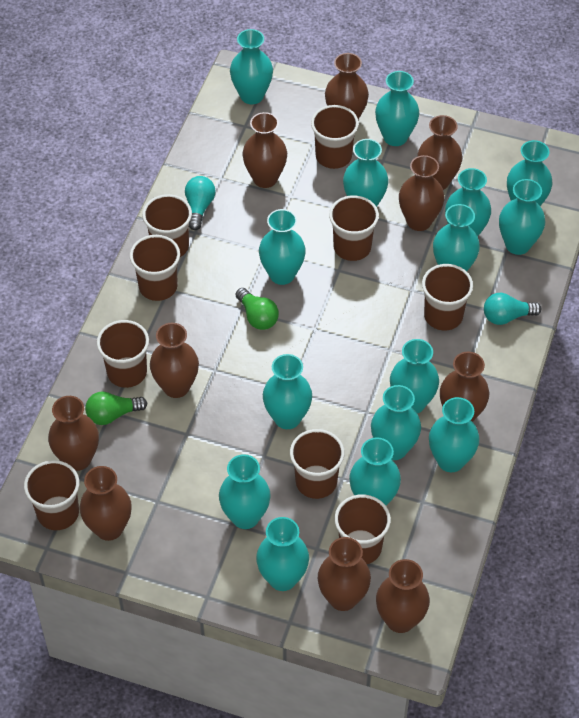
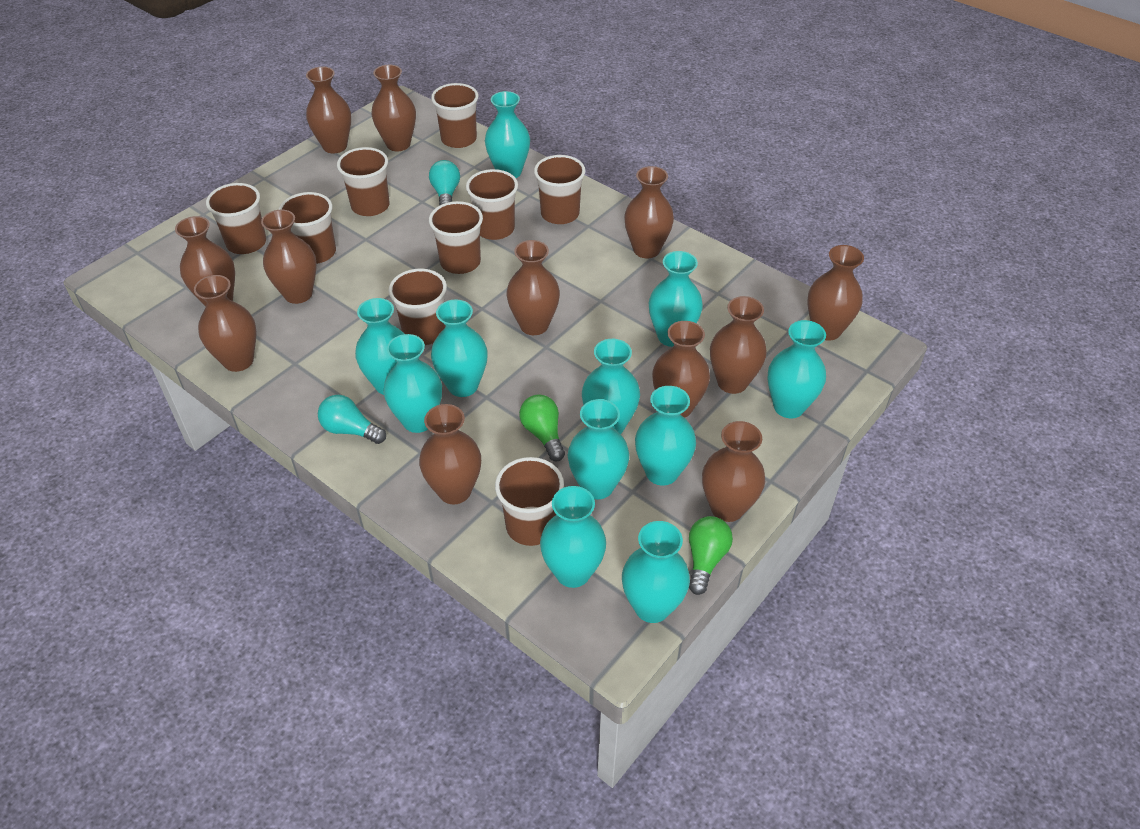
brown vase: [48,396,99,471] [79,466,132,541] [150,323,199,398] [242,112,287,188] [318,537,371,611] [325,53,369,120] [376,559,430,633] [399,155,445,231] [417,115,462,190] [440,351,489,422] = 10 -> [175,216,235,307] [194,275,257,372] [261,209,317,304] [306,67,351,154] [371,65,416,151] [419,404,481,504] [506,240,560,335] [624,166,674,258] [652,321,710,418] [702,421,765,522] [710,296,767,394] [808,245,864,341] = 12
turquoise vase: [219,454,271,529] [230,29,273,105] [256,517,309,591] [259,209,306,285] [263,354,312,429] [343,139,389,207] [349,437,401,506] [371,385,421,460] [375,71,419,146] [390,339,439,414] [429,397,480,472] [433,204,480,271] [445,168,491,236] [499,179,545,255] [507,140,552,206] = 15 -> [355,298,404,395] [383,334,442,433] [431,299,488,397] [485,91,530,178] [540,486,606,588] [568,399,629,499] [582,339,640,434] [622,521,690,623] [635,386,696,486] [649,251,703,347] [767,320,826,418] = 11

